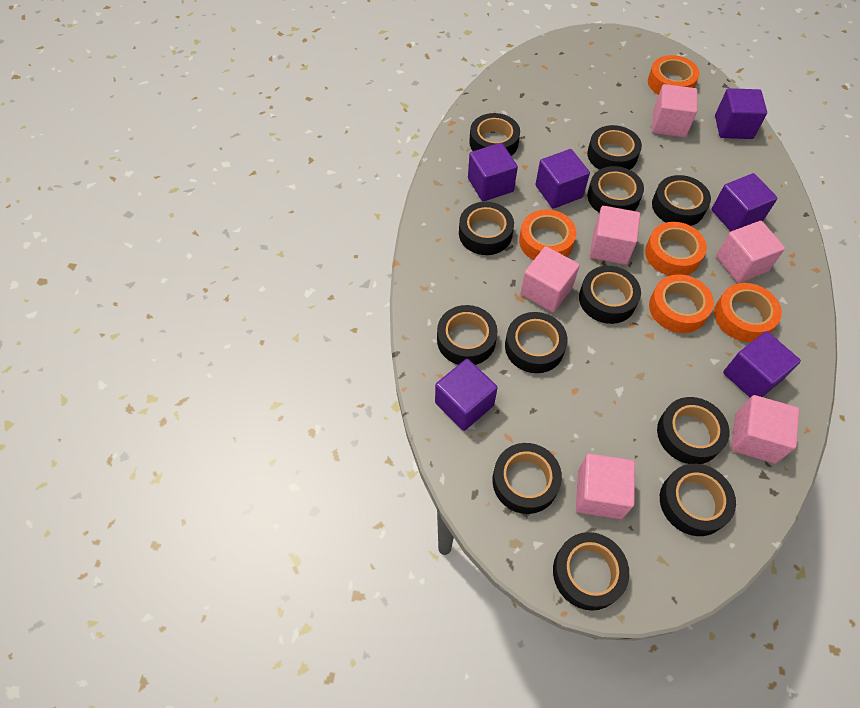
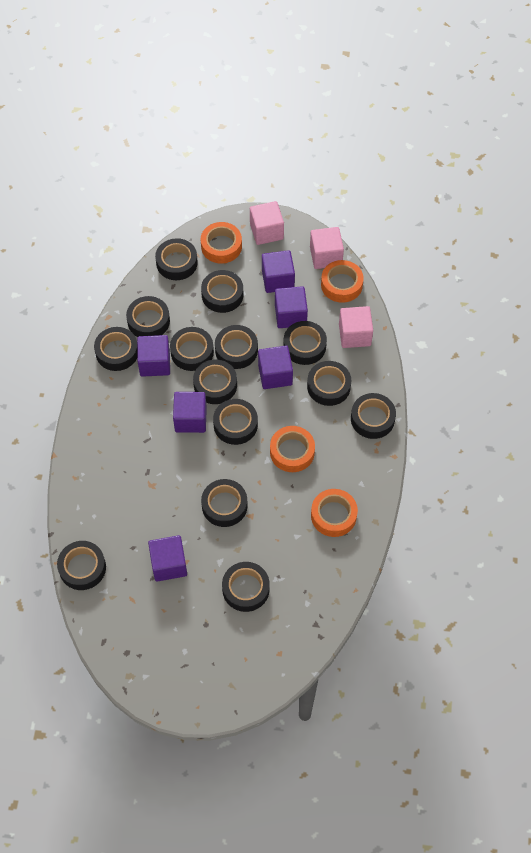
black tape: [437,305,497,365] [459,202,514,255] [469,113,520,156] [492,443,562,514] [505,312,568,373] [553,532,629,611] [579,266,641,324] [587,125,642,170] [587,166,644,212] [652,175,711,226] [657,397,730,464] [660,464,736,536] = 12 -> [57,541,106,590] [94,327,137,371] [126,296,170,337] [155,238,198,280] [170,327,214,371] [193,359,237,404] [201,270,243,313] [201,479,248,527] [213,399,258,445] [215,325,258,369] [222,562,270,612] [283,321,327,365] [307,361,352,406] [351,393,396,439] = 14
orange tape: [519,209,577,260] [645,222,707,276] [648,55,700,95] [649,274,714,333] [714,283,782,342] = 5 -> [201,222,242,263] [270,426,315,472] [311,489,358,537] [321,260,364,303] = 4
pink cube: [520,246,580,312] [576,454,635,519] [590,206,640,265] [652,84,697,137] [716,221,785,283] [731,395,799,464] = 6 -> [250,201,284,245] [310,227,344,269] [339,306,373,348] = 3

